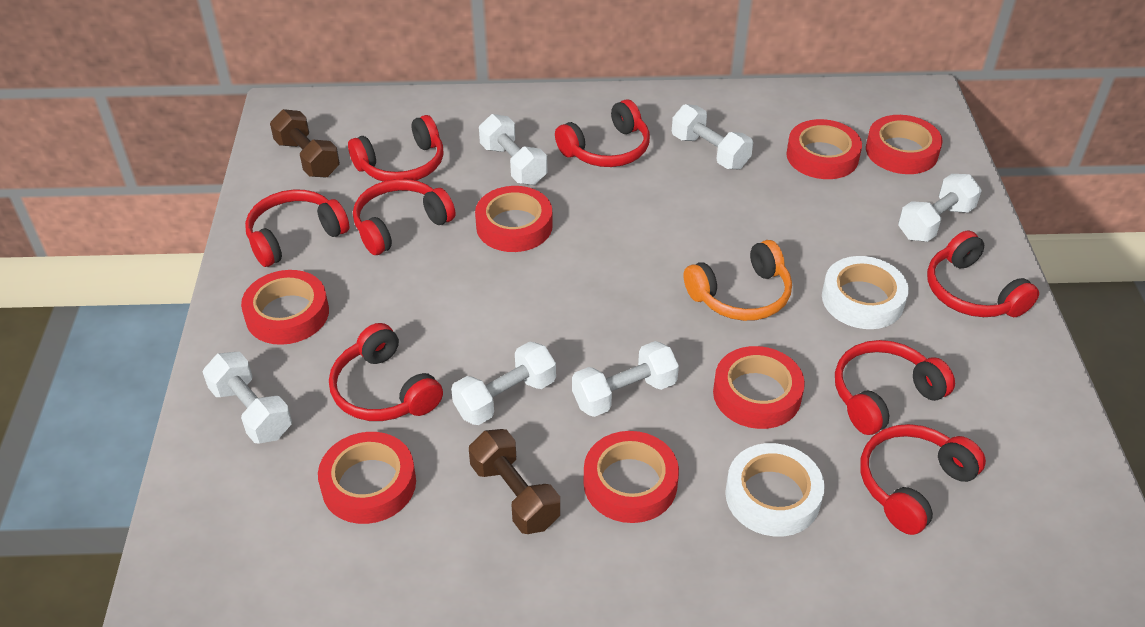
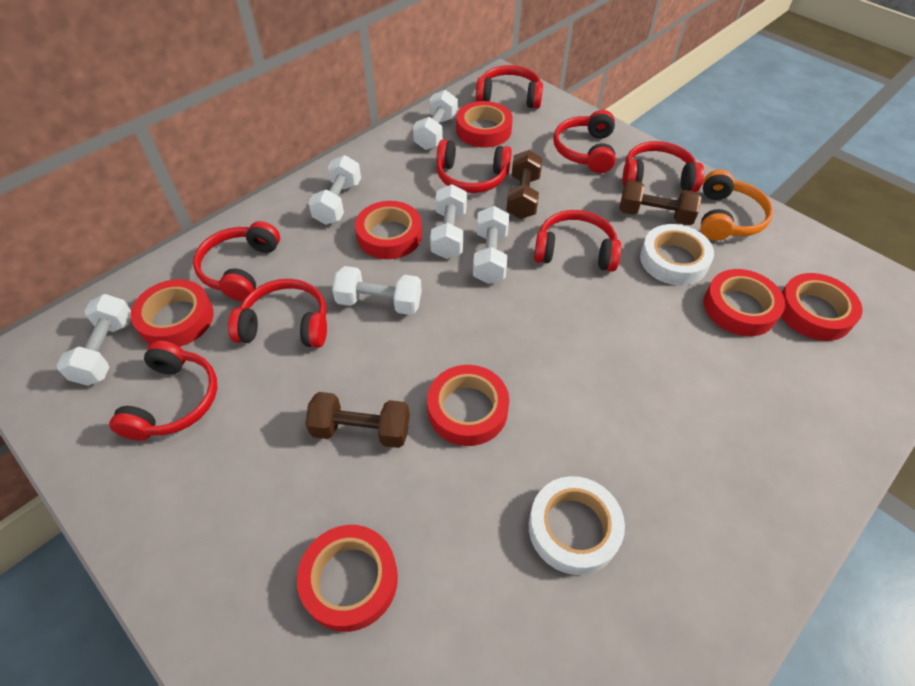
brown dumbbell: [270,109,340,177] [469,429,560,534] = 2 -> [305,392,410,448] [506,150,543,219] [619,180,702,225] = 3

